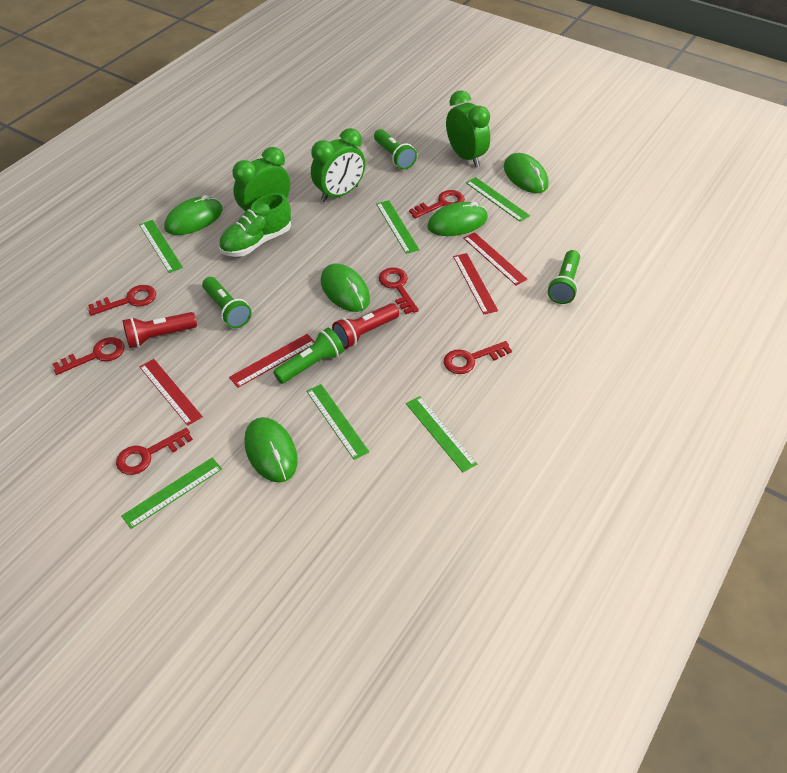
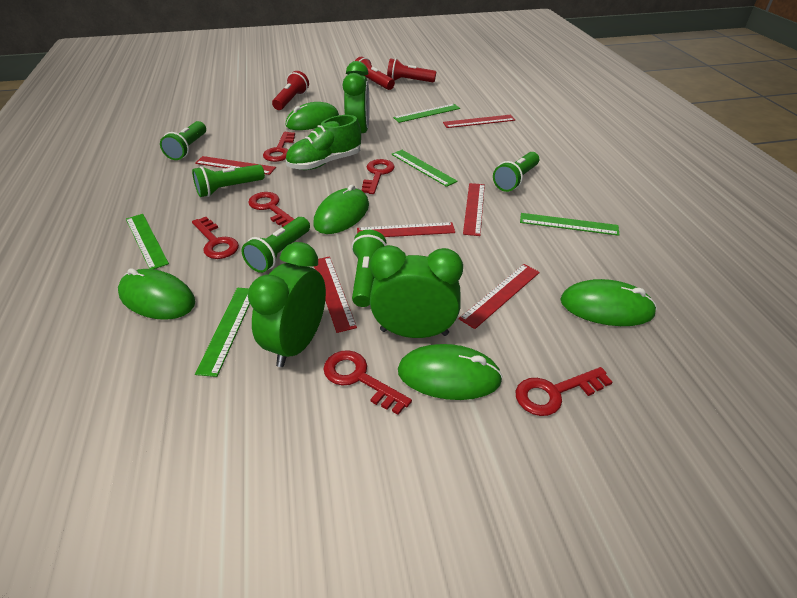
green flashlight: [202,277,251,328] [273,327,344,384] [374,129,417,170] [548,250,580,304] = 4 -> [160,121,206,160] [192,164,265,197] [242,217,310,273] [352,230,387,307] [493,152,539,192] = 5
green ruler: [121,458,222,529] [139,220,183,273] [306,384,369,460] [376,200,419,254] [406,396,477,472] [466,177,530,222] = 6 -> [126,214,169,269] [195,288,250,377] [391,150,457,187] [393,104,460,123] [520,213,620,236] = 5
red flashlight: [123,312,197,348] [332,303,399,349] = 2 -> [272,71,309,110] [355,57,395,90] [387,58,436,82] = 3
red ruler: [139,359,203,426] [229,334,315,388] [453,253,498,314] [463,232,528,286] = 4 -> [195,156,276,175] [314,256,357,333] [357,222,455,237] [443,115,515,128] [458,264,540,329] [463,183,485,236] = 6

